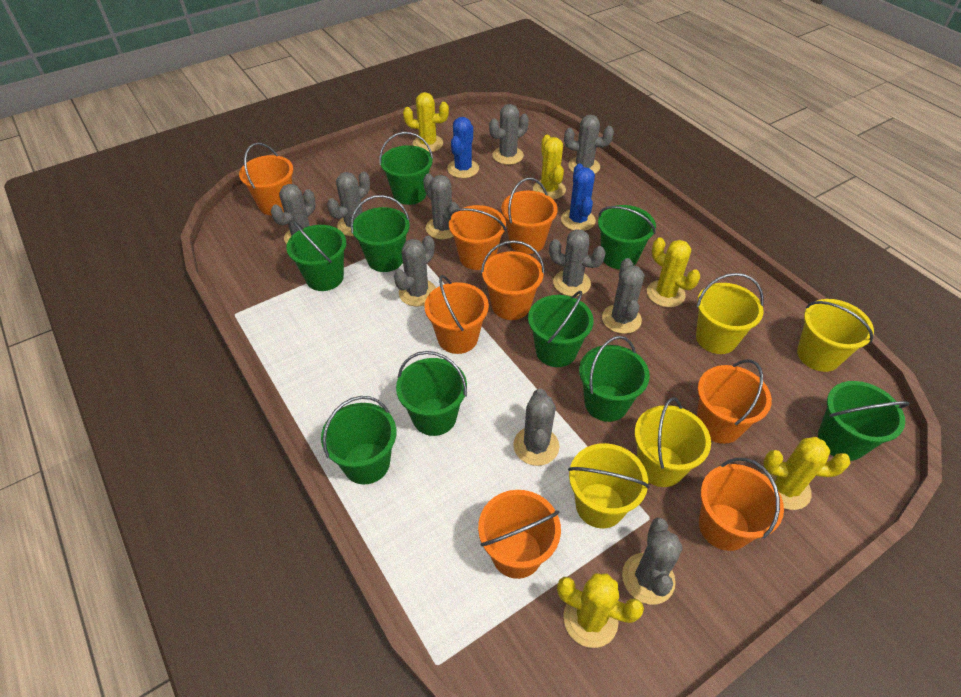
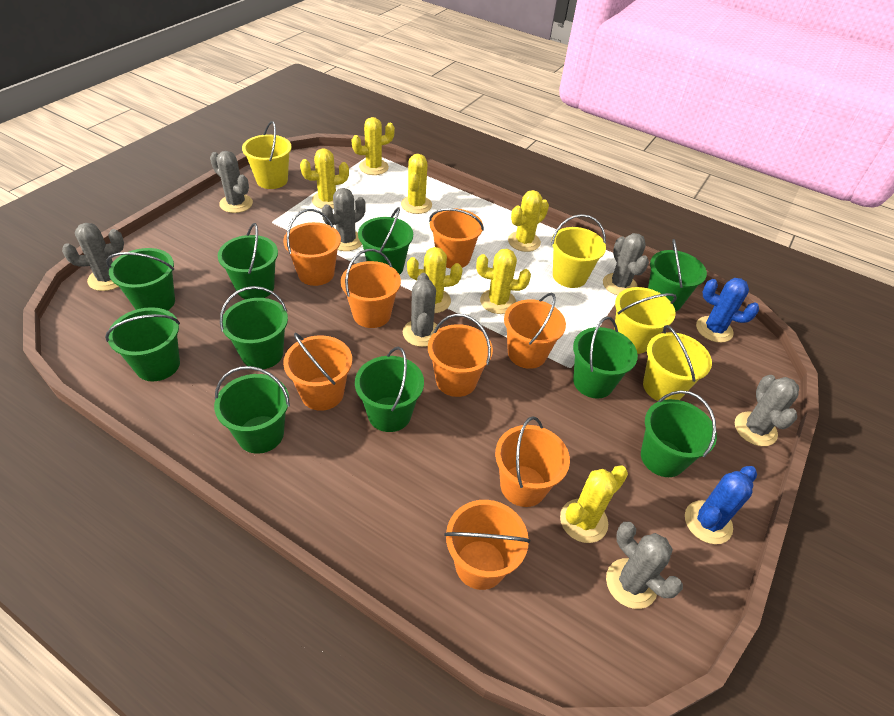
green bucket: [286,221,346,291] [321,396,396,484] [351,195,410,272] [379,132,433,205] [396,351,467,436] [528,291,594,367] [579,336,650,422] [598,205,656,270] [818,381,909,461] = 9 -> [105,307,180,381] [106,248,175,311] [214,366,290,454] [218,223,278,299] [220,286,288,369] [355,347,424,432] [358,207,413,275] [573,316,638,398] [641,390,717,477] [648,239,707,312] = 10
grey cactus: [271,184,316,244] [327,171,370,236] [394,236,436,307] [423,173,459,239] [489,104,529,165] [513,388,559,466] [549,229,606,296] [564,115,614,174] [602,258,644,334] [622,518,683,605] = 10 -> [62,223,124,291] [210,151,253,213] [322,188,366,251] [403,273,440,347] [603,233,649,295] [606,522,683,609] [735,375,799,446] = 7
yellow cactus: [403,92,449,152] [533,135,566,200] [557,573,644,648] [647,237,700,307] [763,437,851,510] = 5 -> [300,148,349,209] [352,117,395,175] [401,154,432,214] [407,247,462,313] [476,249,531,314] [508,190,549,252] [560,465,628,543] = 7

